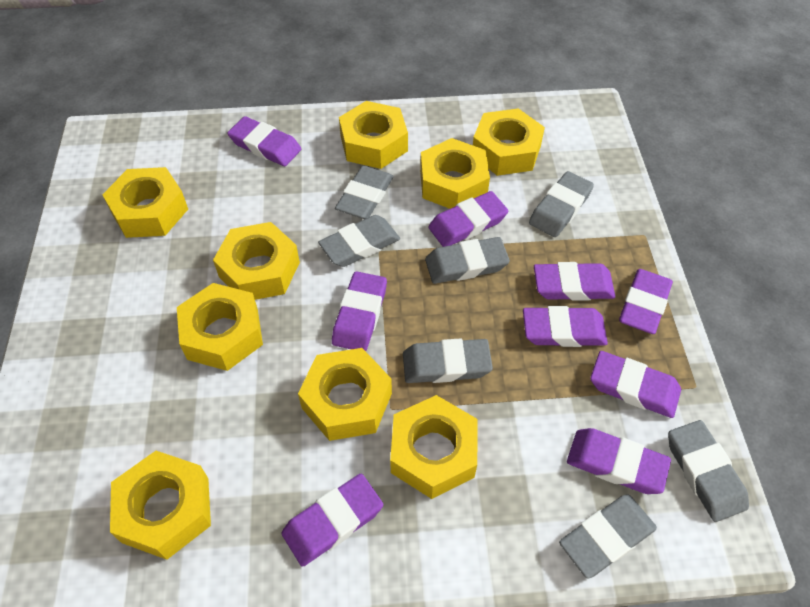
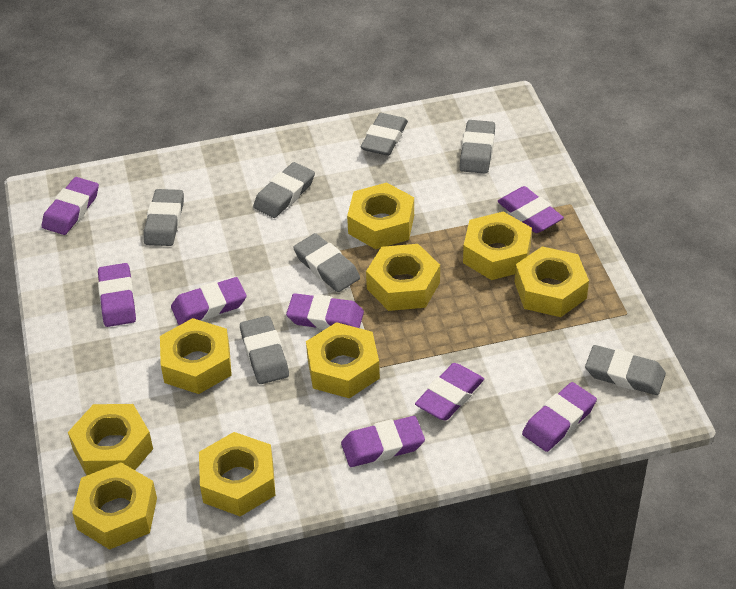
purple eraser: [227,116,301,166] [282,474,383,567] [332,271,387,351] [428,191,508,247] [523,306,608,347] [534,262,615,301] [567,428,671,494] [590,351,681,418] [619,269,673,334] = 9 -> [42,177,99,235] [98,263,136,327] [171,277,246,325] [286,293,364,330] [341,416,425,467] [415,363,484,421] [497,186,564,233] [522,382,597,452] = 8

